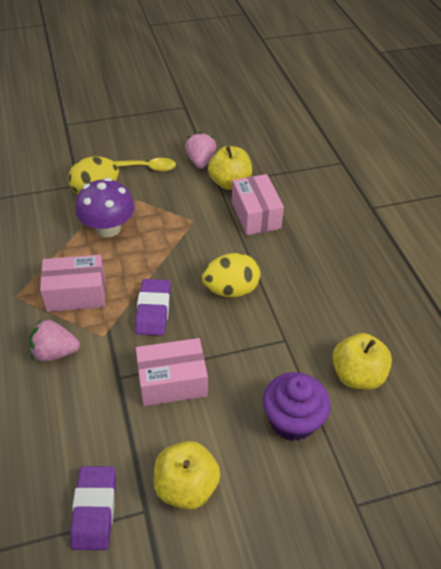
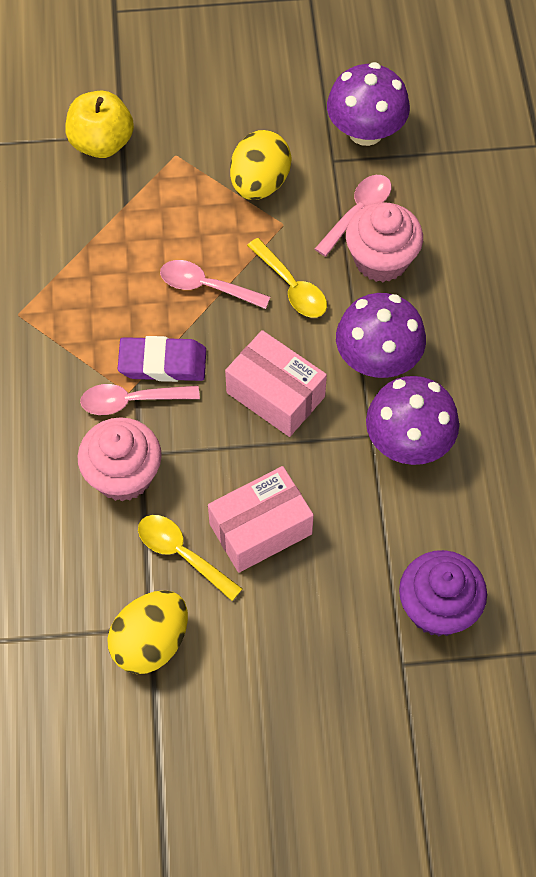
pink box: [40,255,105,312] [136,338,208,406] [232,174,284,235] = 3 -> [208,466,314,573] [225,330,327,437] = 2
pink cupcake: none = 0 -> [77,417,162,502] [346,202,423,282] = 2
pink spoon: none = 0 -> [80,384,200,415] [160,260,270,309] [315,175,392,257] = 3
pink strawberry: [29,319,80,362] [185,131,216,169] = 2 -> none = 0
purple eraser: [70,466,116,550] [135,279,171,336] = 2 -> [118,336,206,382] = 1
purple mushroom: [75,178,135,237] = 1 -> [327,62,410,146] [336,293,426,378] [366,376,459,465] = 3
yellow apple: [154,441,220,510] [208,146,252,190] [332,333,392,390] = 3 -> [65,91,134,158] = 1
yellow spoon: [114,158,176,172] = 1 -> [138,515,242,601] [247,238,327,318] = 2

